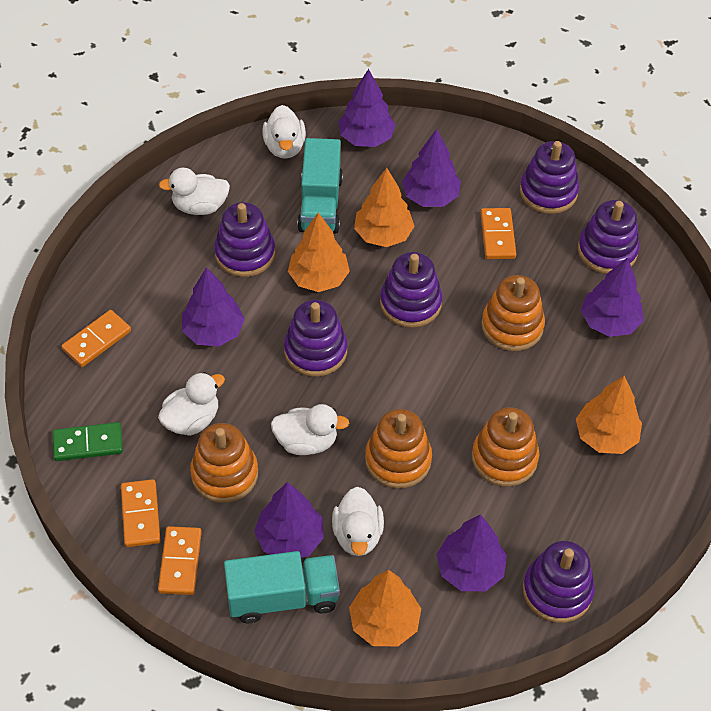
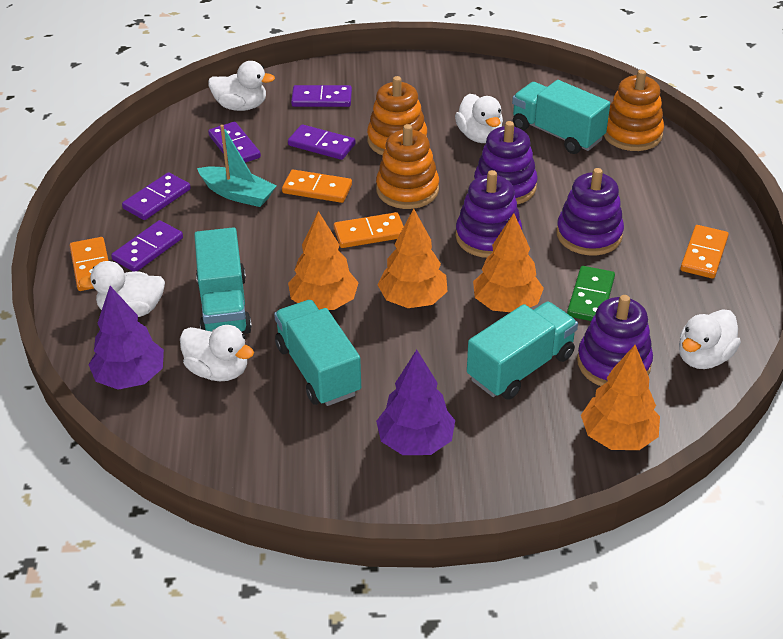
orange stacking toy: [190,423,258,503] [365,409,432,488] [472,407,539,487] [481,275,545,351] = 4 -> [367,76,427,155] [376,124,439,209] [603,70,664,151] = 3
purple domino: none = 0 -> [111,220,183,271] [122,172,191,220] [208,122,261,163] [288,124,356,160] [291,85,352,107] = 5
purple stacking toy: [214,202,275,277] [284,300,347,377] [380,252,442,328] [520,141,579,214] [523,541,595,623] [578,200,640,274] = 6 -> [456,170,522,258] [474,121,537,204] [556,168,624,255] [577,295,653,386] = 4
purple tree: [182,267,245,347] [254,482,324,558] [339,69,396,147] [402,129,461,207] [437,514,507,591] [581,258,644,337] = 6 -> [88,286,164,390] [376,350,455,455] = 2
turquoise boat: none = 0 -> [197,125,276,207] = 1
turquoise truck: [224,551,340,623] [297,138,343,234] = 2 -> [194,227,252,334] [274,300,361,406] [467,302,578,400] [512,80,610,154] = 4

